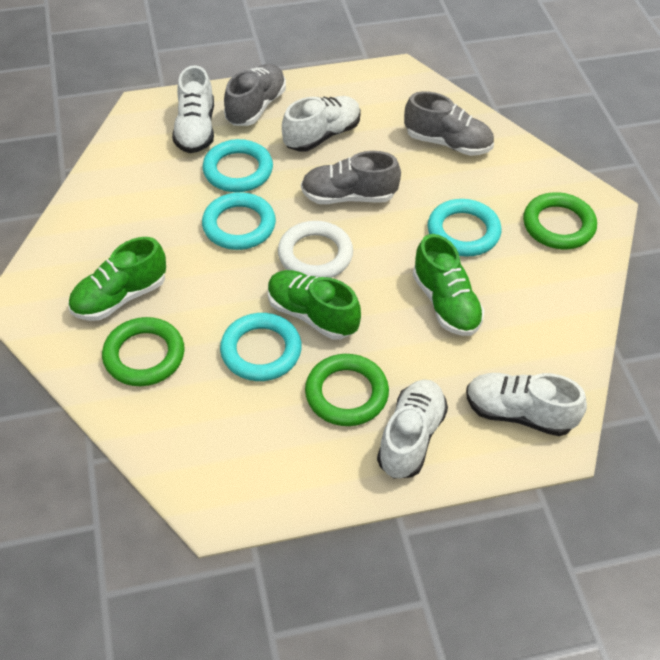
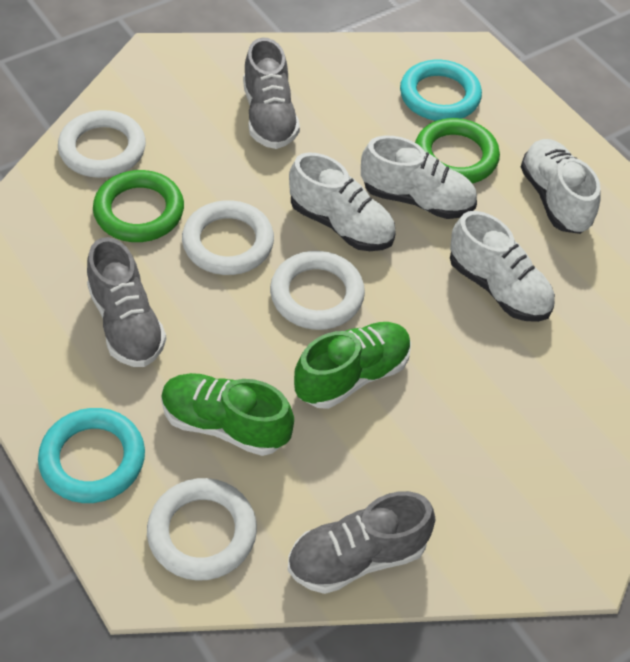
green ring: [102,317,185,386] [305,354,389,426] [523,192,597,249] = 3 -> [93,170,184,242] [415,118,500,184] = 2
green shoe: [68,237,166,321] [268,270,361,340] [413,234,485,336] = 3 -> [161,373,294,456] [294,322,411,409] = 2
turquoise ring: [202,139,273,192] [202,192,276,250] [220,313,302,381] [428,199,502,256] = 4 -> [38,408,145,503] [400,60,482,121] = 2
white ring: [278,221,353,278] = 1 -> [58,110,146,178] [147,478,257,581] [182,200,274,275] [270,251,365,330] = 4

